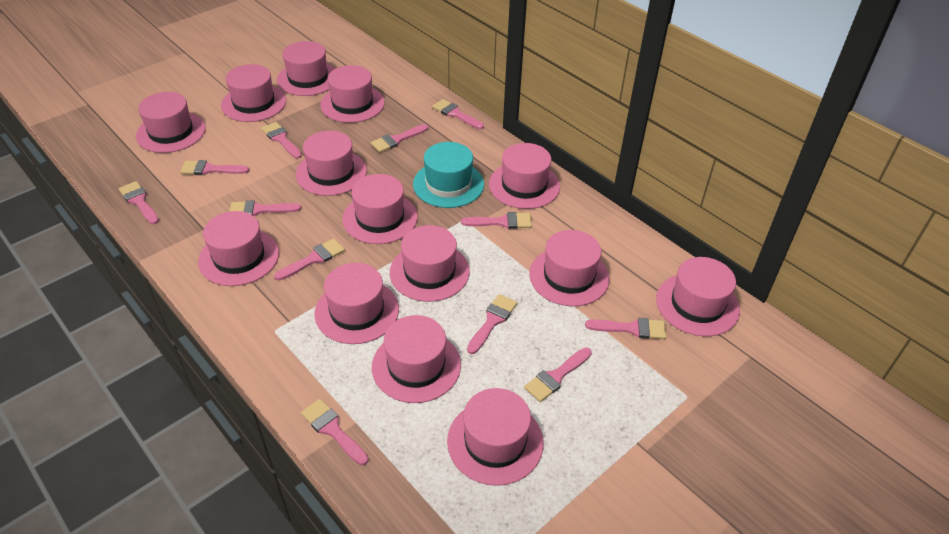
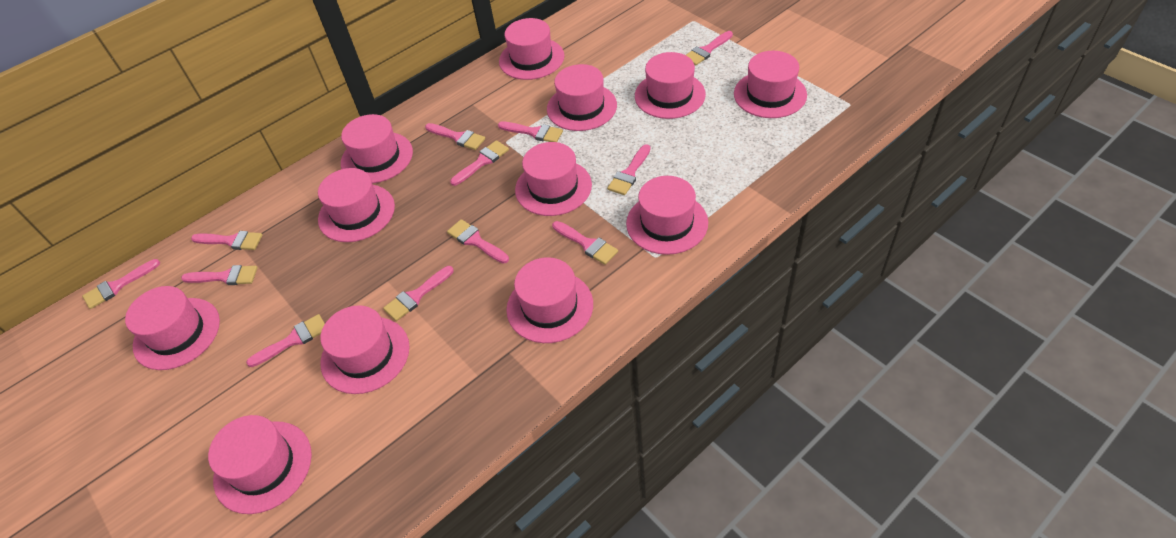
pink hat: [136,92,206,153] [198,211,279,286] [221,64,286,122] [277,41,335,96] [296,131,367,196] [314,263,399,344] [320,65,385,123] [342,174,418,244] [372,315,461,403] [390,225,470,302] [447,388,544,486] [489,143,560,209] [529,230,610,306] [656,257,740,336] = 14 -> [125,286,220,370] [208,415,312,514] [318,168,395,242] [320,305,410,394] [341,114,413,183] [499,18,564,80] [506,257,593,343] [515,142,592,216] [547,64,617,131] [626,176,708,255] [635,52,706,119] [734,51,807,118] = 12
turquoise hat: [413,142,484,208] = 1 -> none = 0

